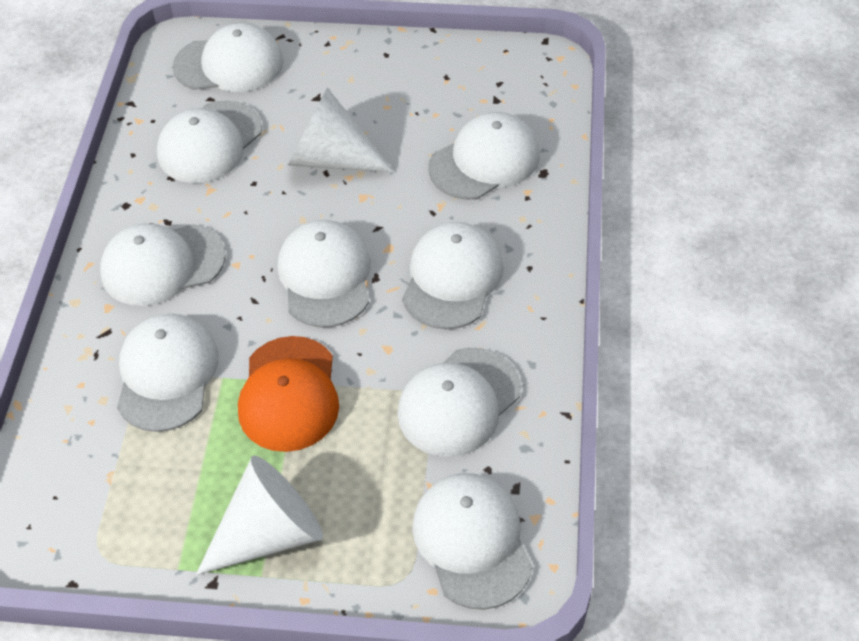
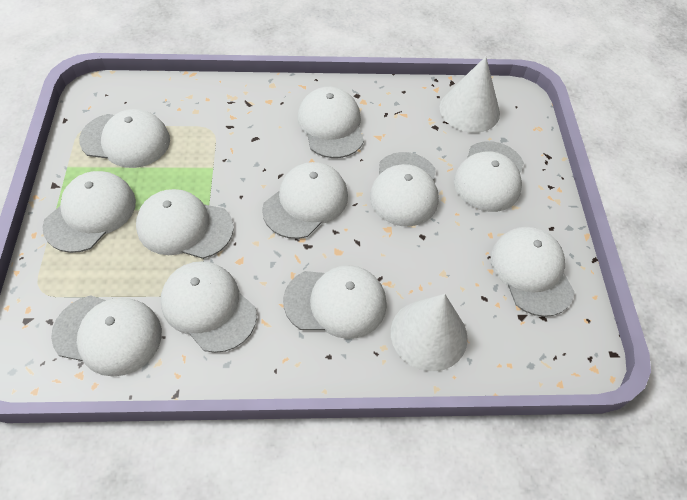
orange cap: [238,336,339,452] = 1 -> none = 0
white cap: [100,223,226,306] [117,314,219,432] [157,101,262,183] [173,23,284,92] [277,220,371,327] [397,348,521,457] [402,222,504,329] [412,473,533,610] [428,112,540,200] = 9 -> [43,171,136,253] [51,295,162,376] [79,109,170,168] [136,189,234,259] [161,261,257,353] [262,162,348,239] [283,265,387,339] [297,87,364,158] [370,152,439,226] [454,141,524,212] [491,227,575,317] = 11

